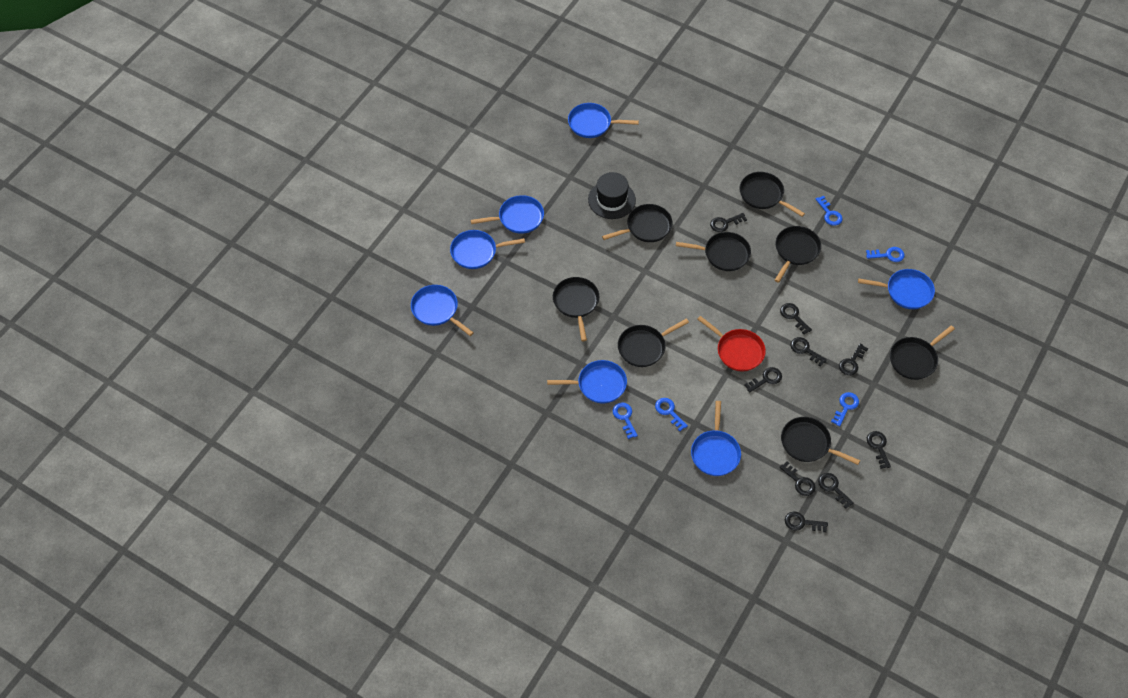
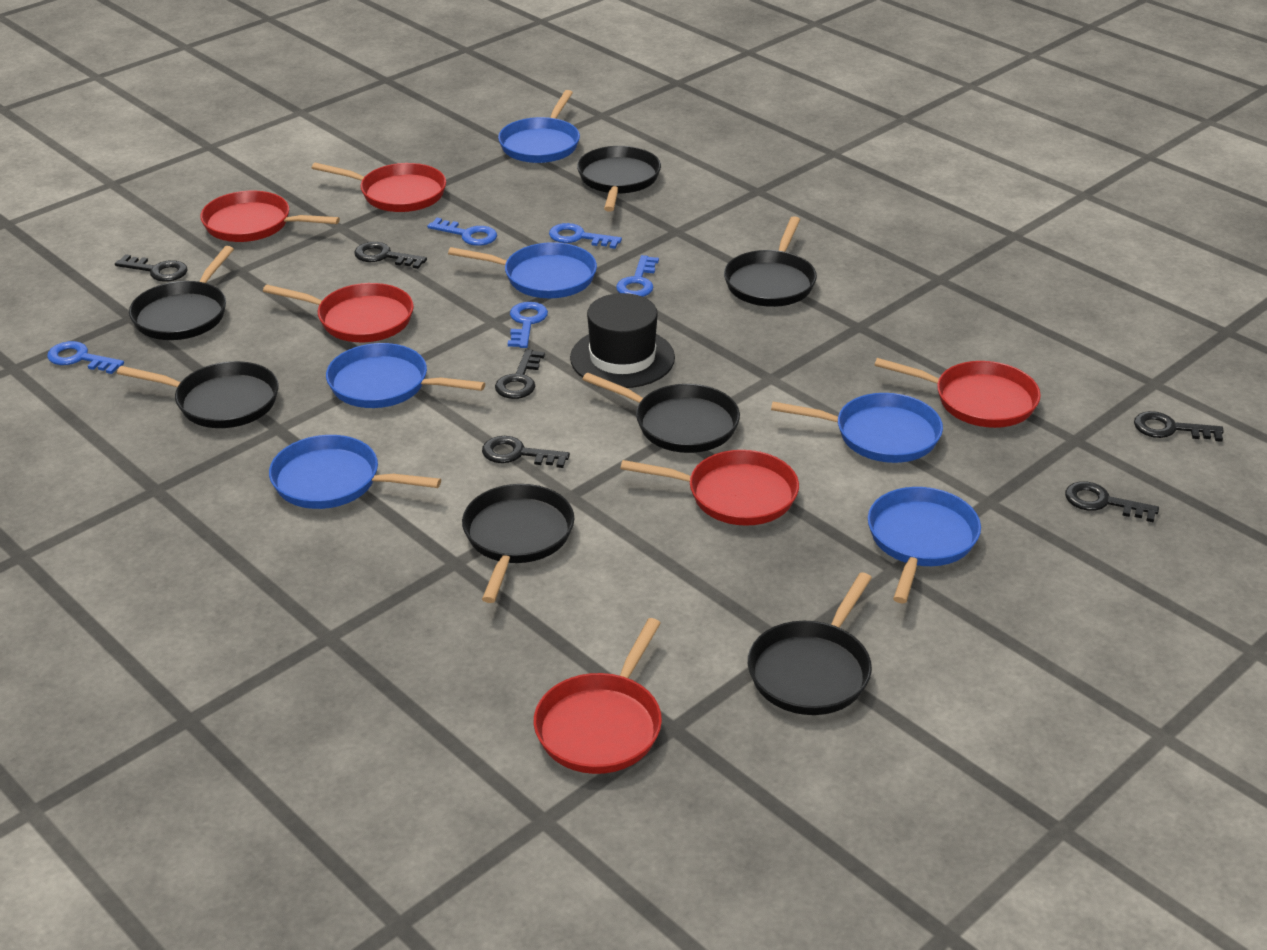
black key: [710,213,747,232] [744,367,782,393] [780,303,812,335] [780,461,816,496] [785,511,828,532] [790,337,827,367] [818,473,854,509] [839,344,869,375] [867,431,891,469] = 9 -> [115,254,187,282] [354,242,427,269] [482,436,570,468] [495,349,545,399] [1065,481,1159,523] [1134,411,1224,442] = 6
black pan: [553,277,599,341] [602,204,673,242] [618,318,689,367] [676,232,751,271] [740,172,805,217] [775,226,821,283] [781,417,860,465] [890,325,955,380] = 8 -> [117,361,279,428] [129,246,234,340] [462,484,574,603] [577,146,661,212] [582,373,740,453] [724,216,817,307] [748,572,872,715] = 7
blue pan: [411,285,474,336] [450,230,525,269] [470,195,544,234] [547,360,627,404] [568,103,639,138] [691,401,741,476] [858,269,935,309] = 7 -> [269,435,441,509] [326,343,485,408] [448,242,597,298] [498,90,580,163] [771,393,943,463] [868,487,981,603] = 6
red pan: [697,316,766,371] = 1 -> [200,191,340,242] [263,283,414,342] [312,163,446,212] [534,618,662,774] [620,450,799,526] [874,358,1041,428] = 6

